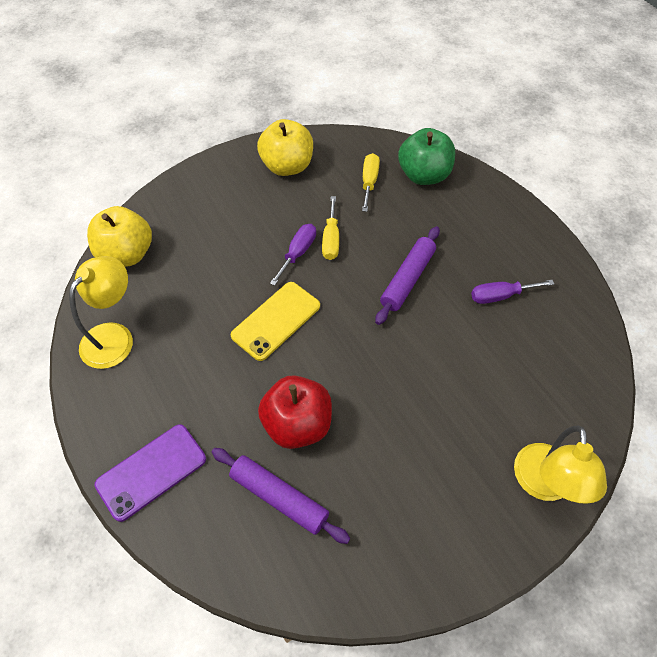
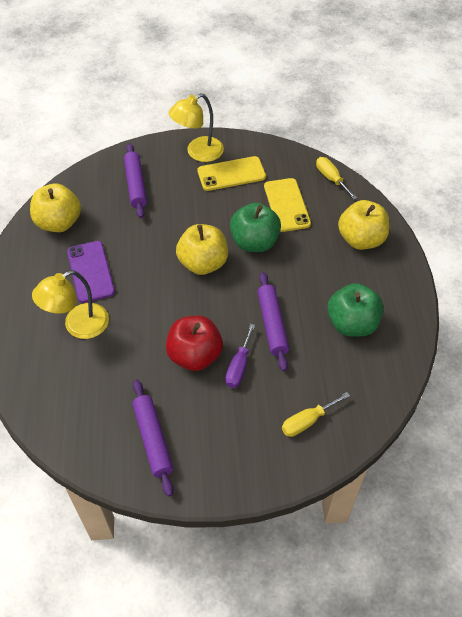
green apple: [398,128,455,185] = 1 -> [230,203,281,252] [327,283,383,337] = 2
purple rolling pin: [212,448,351,544] [375,226,440,325] = 2 -> [124,143,147,219] [132,380,173,497] [257,272,289,371] = 3
purple screwdriver: [270,224,316,286] [471,280,554,304] = 2 -> [225,324,255,388] = 1
yellow apple: [87,206,152,267] [257,119,313,176] = 2 -> [30,183,81,232] [176,224,228,275] [338,200,389,250] = 3
yellow phone: [230,282,320,361] = 1 -> [197,156,266,191] [264,178,311,232] = 2

